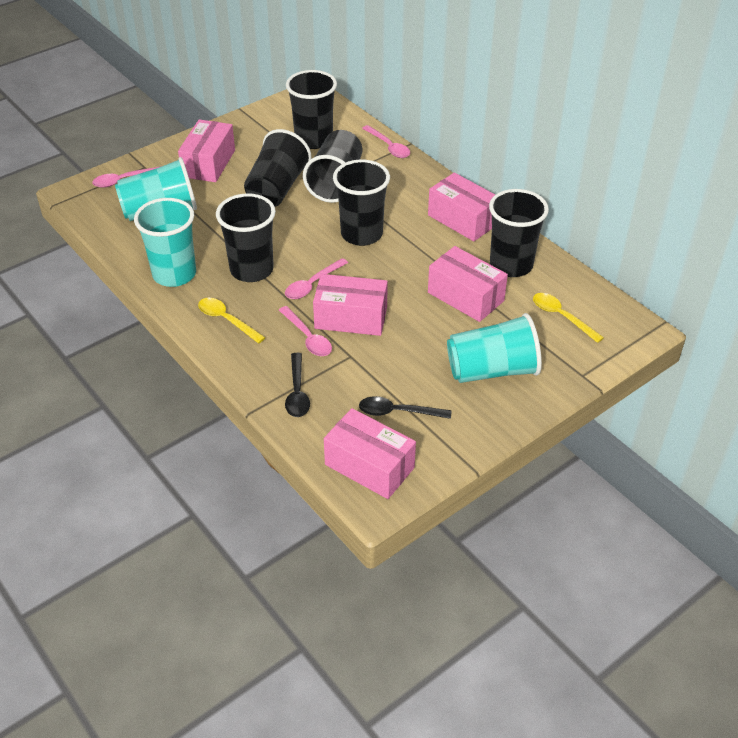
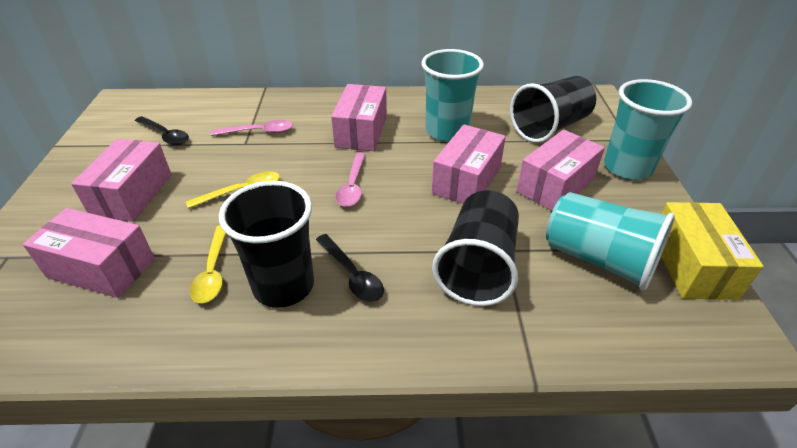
black cup: [216,193,276,282] [244,129,311,207] [286,70,337,149] [303,130,362,203] [333,159,390,246] [489,189,549,277] = 6 -> [219,181,314,308] [432,190,519,306] [510,76,596,143] = 3
pink spoon: [92,166,161,188] [279,306,332,356] [285,258,348,299] [362,125,410,158] = 4 -> [211,120,293,136] [335,153,366,207] = 2
yellow box: none = 0 -> [661,202,764,300] = 1

